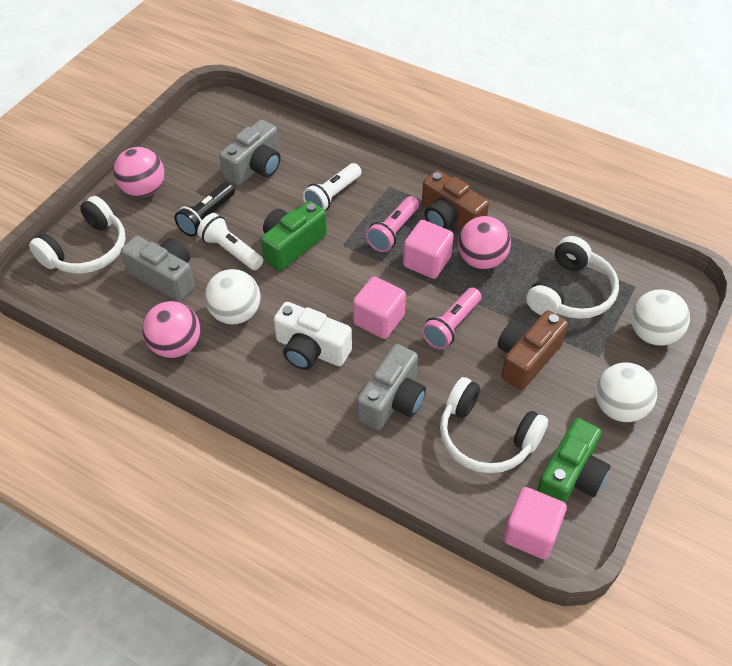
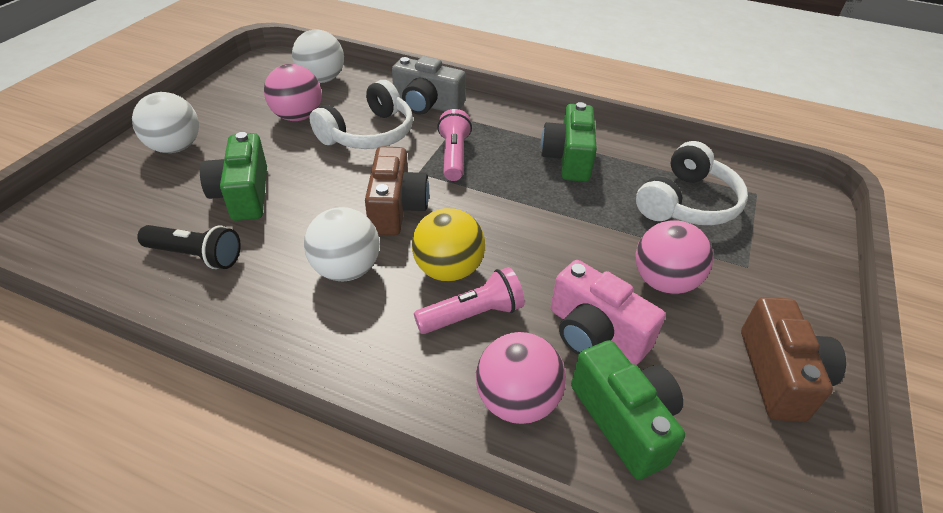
green camera: [261,201,327,271] [536,418,610,503] = 2 -> [200,132,267,221] [541,102,597,182] [571,340,685,480] = 3
grey camera: [121,236,195,302] [219,120,281,186] [357,344,426,430] = 3 -> [392,56,466,115] = 1
pink camera: none = 0 -> [551,260,665,365] = 1
pink cube: [353,276,406,339] [403,220,454,279] [503,487,567,559] = 3 -> none = 0
white camera: [274,302,352,370] = 1 -> none = 0
white flashlight: [197,213,263,270] [303,163,362,211] = 2 -> none = 0
white headphones: [29,196,126,274] [440,377,548,473] [526,236,619,319] = 3 -> [310,80,413,149] [636,141,748,225] = 2
yellow ball: none = 0 -> [412,208,485,282] = 1

